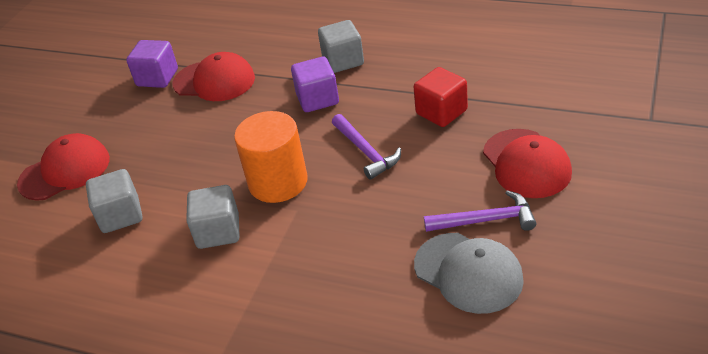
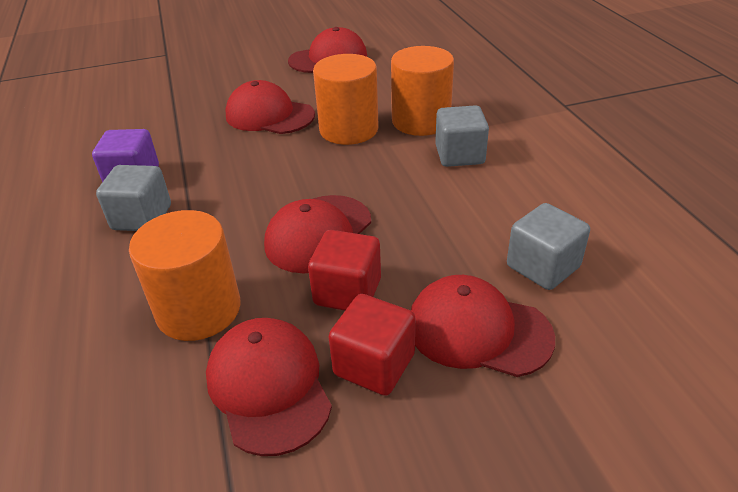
grey cap: [414,233,524,314] = 1 -> none = 0
orange cylinder: [234,111,308,203] = 1 -> [129,210,241,341] [313,54,379,145] [391,46,454,136] = 3
purple cube: [126,40,178,88] [291,57,339,112] = 2 -> [92,129,159,182] = 1
purple hammer: [332,114,401,180] [424,190,536,232] = 2 -> none = 0
red cap: [17,133,110,201] [173,52,255,101] [483,129,572,198] = 3 -> [206,318,332,456] [225,80,315,134] [264,195,371,273] [288,27,367,73] [411,275,555,377] = 5
red cube: [414,67,468,127] = 1 -> [308,230,381,311] [329,294,415,396] = 2

